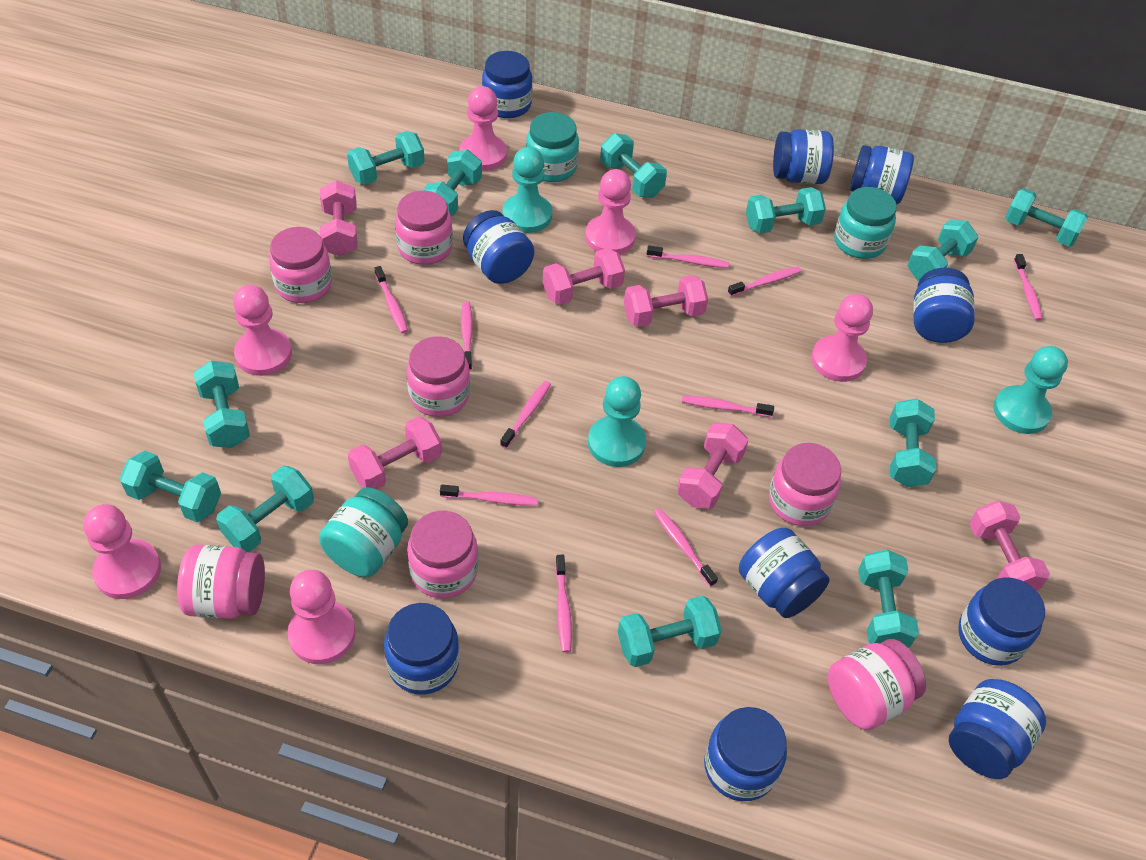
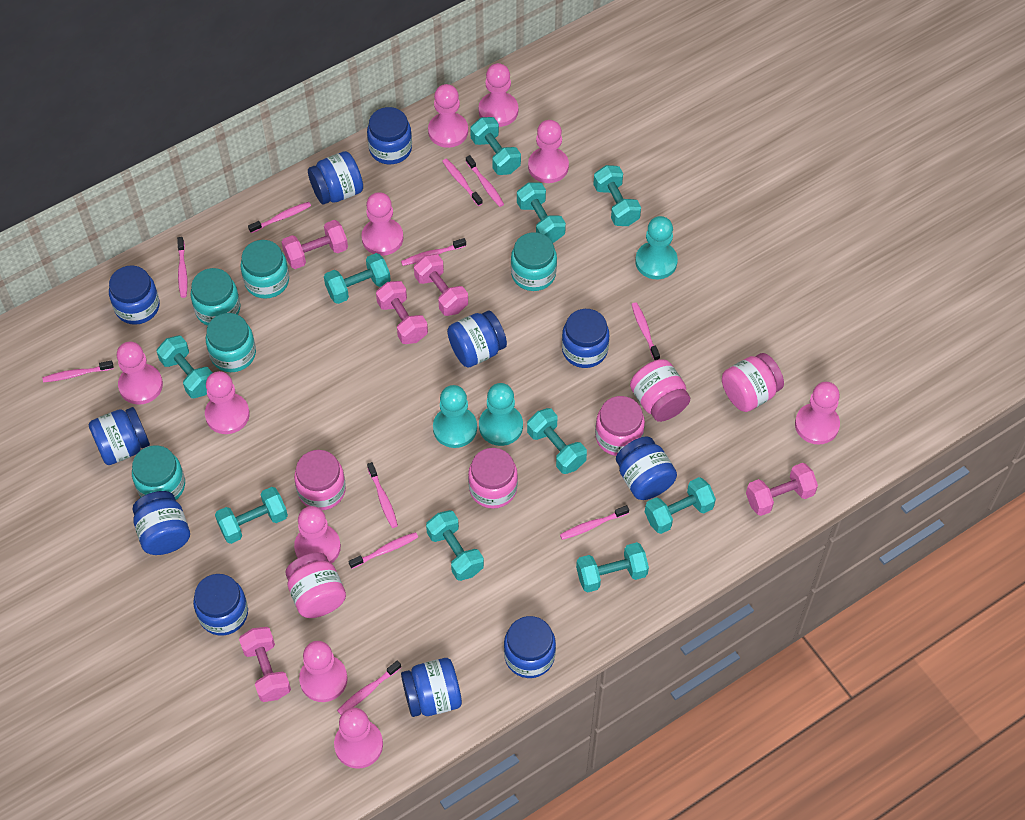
blue jar: [384,603,460,695] [463,210,534,284] [482,51,533,118] [704,707,787,801] [739,528,829,618] [773,129,834,184] [850,145,914,204] [913,268,975,343] [949,679,1046,779] [958,577,1045,666] = 10 -> [89,407,150,465] [109,265,160,325] [132,491,190,555] [193,574,248,635] [308,151,363,205] [367,107,412,164] [401,658,462,717] [447,310,507,368] [504,616,556,678] [562,309,609,368] [616,436,677,500] = 11
pink dumbbell: [320,180,358,257] [348,416,442,489] [543,248,625,305] [624,275,708,327] [677,423,748,509] [969,501,1050,590] = 6 -> [239,627,291,702] [282,220,348,269] [376,281,428,344] [414,254,468,316] [746,463,818,516] = 5
pink jar: [177,545,265,619] [269,227,332,303] [395,191,453,265] [407,336,470,417] [407,511,478,599] [769,443,841,526] [828,639,926,730] = 7 -> [285,553,346,618] [294,450,346,510] [468,448,518,509] [595,396,645,456] [630,359,690,422] [722,353,784,412] = 6
pink pawn: [83,504,161,599] [233,285,292,376] [288,570,356,664] [459,86,507,171] [585,169,636,254] [811,294,873,382] = 6 -> [117,342,163,405] [205,371,250,434] [294,506,341,564] [299,641,348,702] [334,707,383,769] [361,192,403,256] [428,84,468,148] [479,63,518,127] [528,120,569,183] [795,382,840,444] = 10
pink toothbrush: [375,266,408,333] [440,485,538,506] [461,302,473,371] [500,381,551,449] [555,555,572,653] [647,245,729,268] [654,508,718,587] [682,396,774,417] [728,266,801,297] [1014,254,1043,321] = 10 -> [42,361,114,382] [177,237,187,298] [248,202,311,233] [337,661,401,715] [348,532,418,569] [367,462,398,528] [401,238,466,266] [442,158,483,206] [466,155,504,207] [560,505,629,540] [631,302,660,361] = 11
turquoise dumbbell: [120,451,221,522] [194,360,250,448] [216,466,314,553] [347,131,425,185] [422,150,482,217] [600,133,667,198] [618,596,722,667] [746,187,826,234] [858,550,919,648] [890,399,936,487] [907,220,978,281] [1005,188,1088,247] = 12 -> [157,336,212,398] [215,487,288,544] [324,253,391,304] [426,510,484,581] [470,117,521,175] [517,183,566,243] [527,408,587,474] [576,542,649,592] [593,165,641,226] [645,477,716,534] = 10
turquoise jar: [319,487,408,577] [526,112,579,182] [834,187,897,259] = 3 -> [132,445,185,500] [191,268,240,326] [206,313,256,372] [240,240,289,298] [511,232,557,291] = 5

